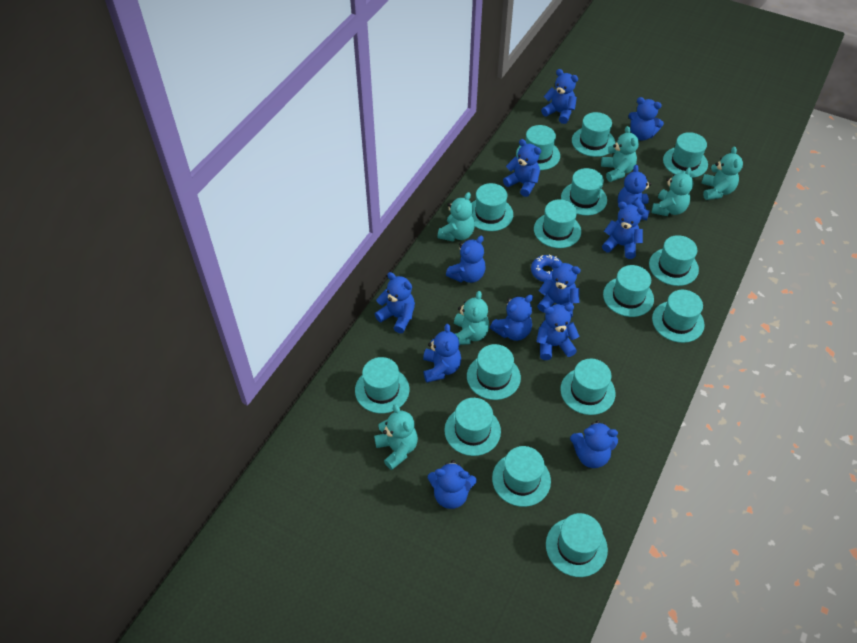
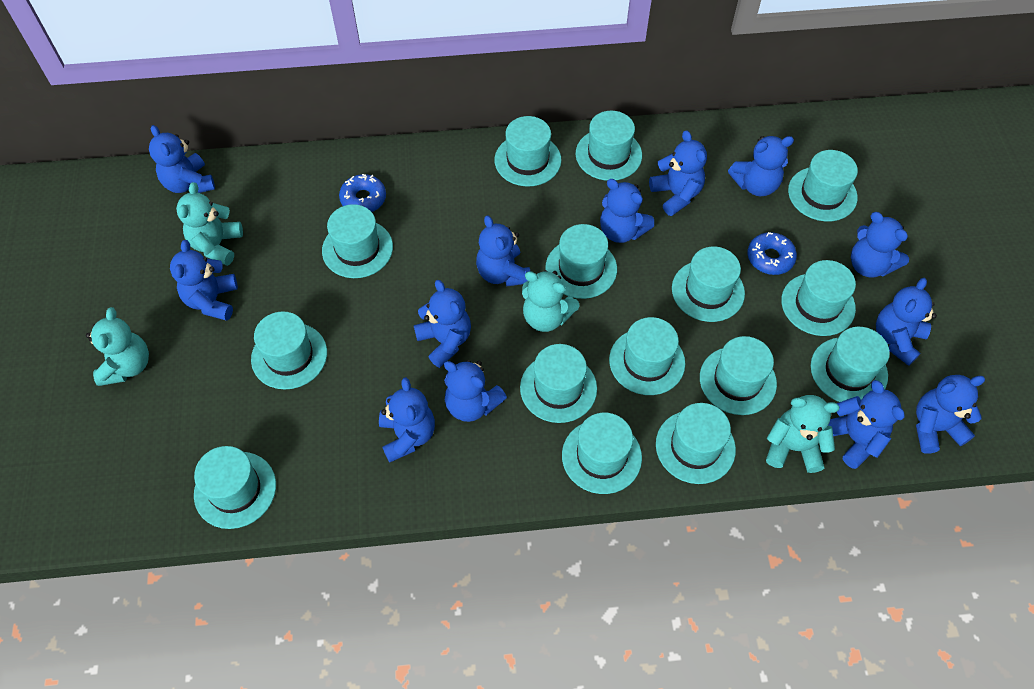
blue donut: [531,255,562,282] = 1 -> [339,174,386,212] [747,232,797,275] = 2
turquoise teddy bear: [374,404,418,470] [437,192,475,242] [454,291,489,345] [601,126,639,182] [651,167,693,216] [701,147,743,200] = 6 -> [86,307,149,386] [176,182,243,266] [522,270,580,332] [766,395,839,473] = 4

